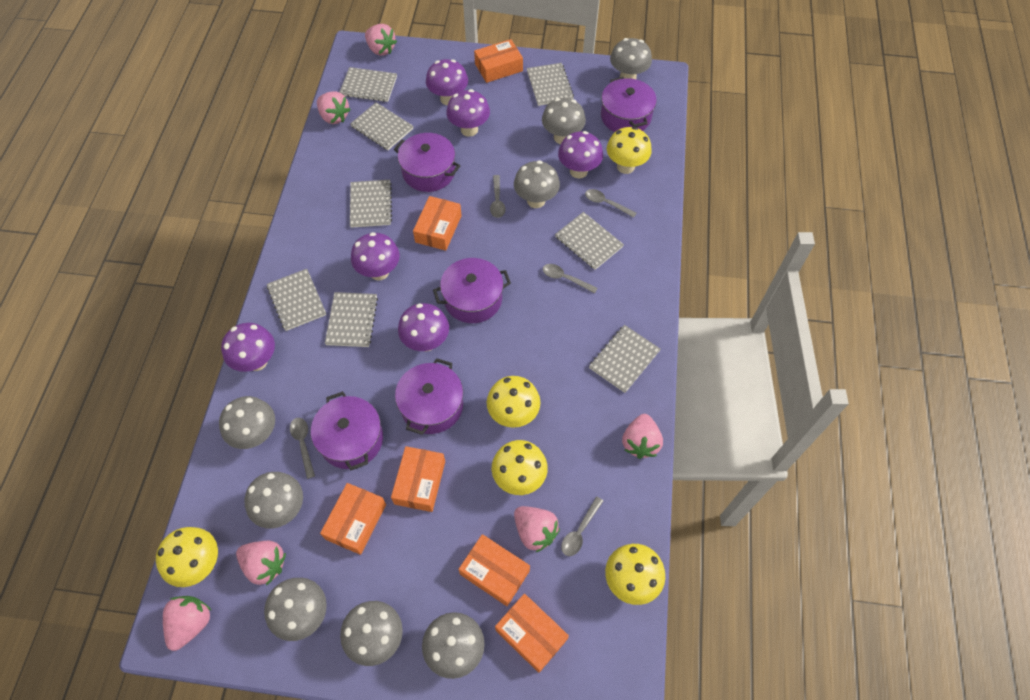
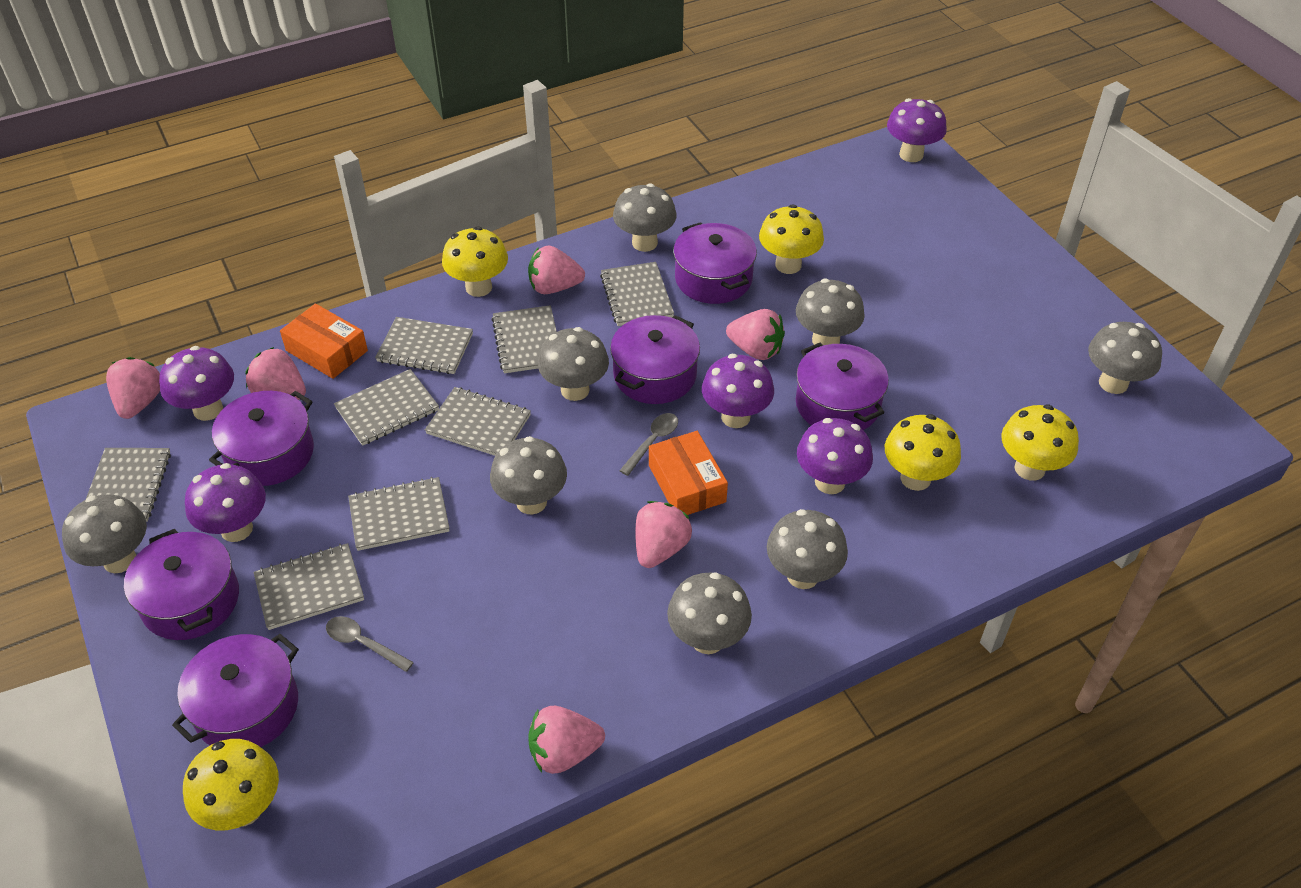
grey spoon: [290,418,315,479] [490,175,505,218] [543,264,597,293] [561,497,603,556] [585,189,636,218] = 5 -> [326,616,414,672] [619,413,678,476] = 2
orange box: [320,483,386,555] [391,446,445,512] [413,196,462,251] [459,534,530,606] [474,39,523,83] [495,594,569,673] = 6 -> [280,303,368,379] [649,431,728,515] = 2
purple mushroom: [221,323,275,372] [351,232,400,281] [398,303,449,352] [426,59,468,105] [446,89,490,137] [558,131,603,178] = 6 -> [159,346,234,421] [185,463,266,542] [702,354,774,428] [797,418,873,494] [887,98,947,162] = 5
purple pot: [311,391,383,470] [394,133,460,192] [395,358,463,435] [433,258,511,323] [601,77,657,132] = 5 -> [124,529,239,640] [172,634,299,747] [209,391,314,486] [610,315,700,404] [673,222,757,304] [796,343,889,430] = 6

